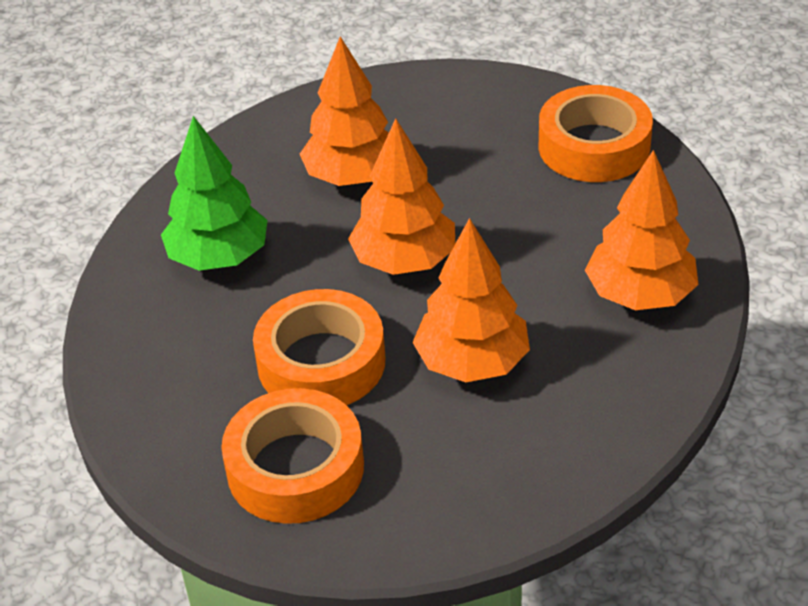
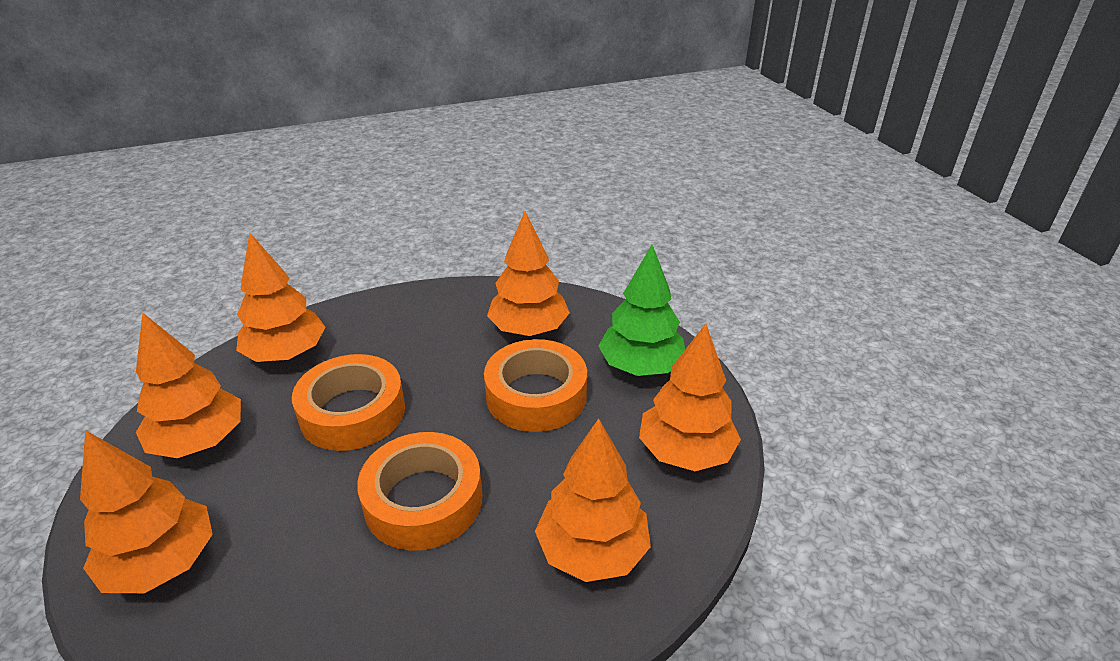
orange tree: [300,37,389,186] [348,118,455,275] [412,218,530,382] [585,150,698,310] = 4 -> [80,430,213,593] [136,313,241,458] [236,233,326,362] [487,211,570,336] [535,418,651,582] [639,324,741,471] = 6

